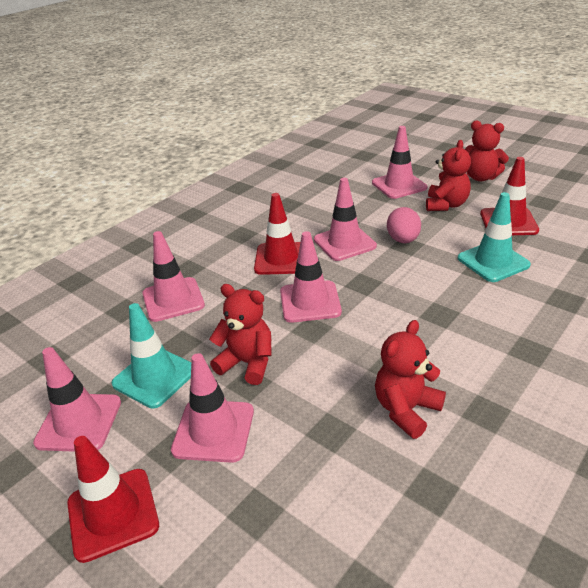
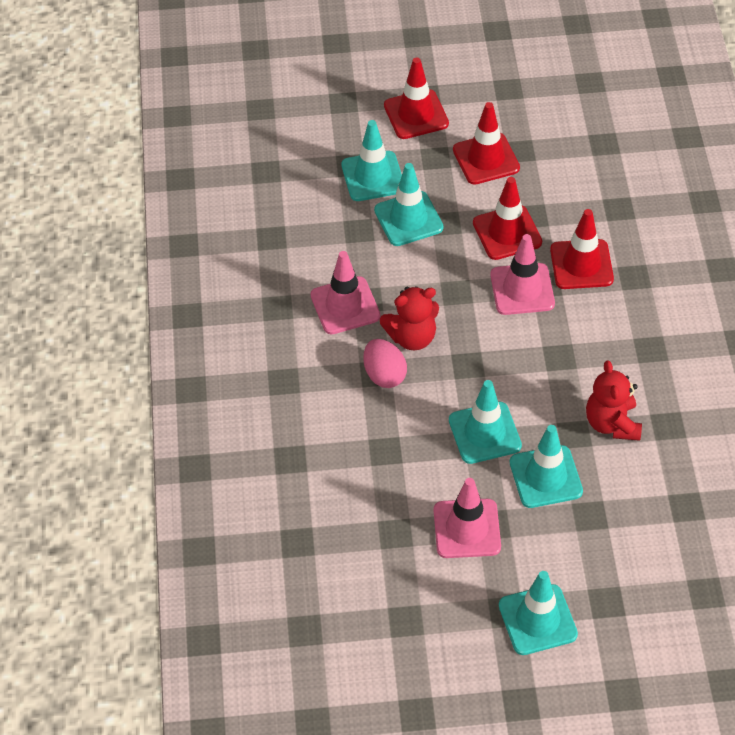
pink traffic cone: [33,347,121,452] [142,231,205,322] [171,353,254,463] [280,231,342,323] [314,178,377,261] [372,126,427,199] = 6 -> [310,251,380,335] [434,478,501,558] [490,234,555,315] = 3
red teddy bear: [209,284,272,385] [375,320,446,439] [426,140,471,211] [465,120,509,181] = 4 -> [380,286,439,350] [586,360,642,441] = 2
red traffic cone: [67,436,159,563] [254,193,300,275] [480,157,539,235] = 3 -> [384,57,449,139] [453,102,520,185] [473,177,542,260] [550,209,614,289] = 4
turquoise traffic cone: [111,303,191,408] [458,192,531,282] = 2 -> [341,120,402,201] [374,163,444,246] [449,380,522,464] [499,571,578,655] [510,425,583,508] = 5

